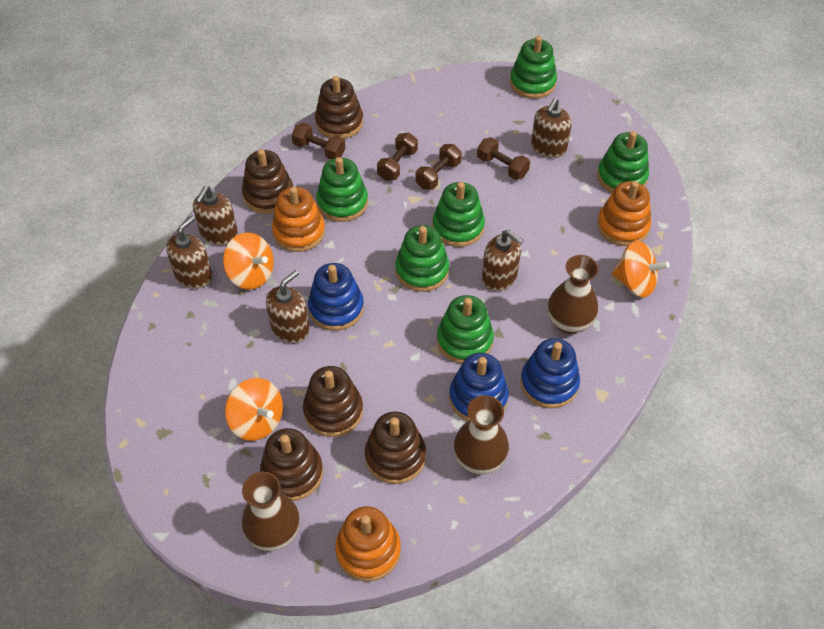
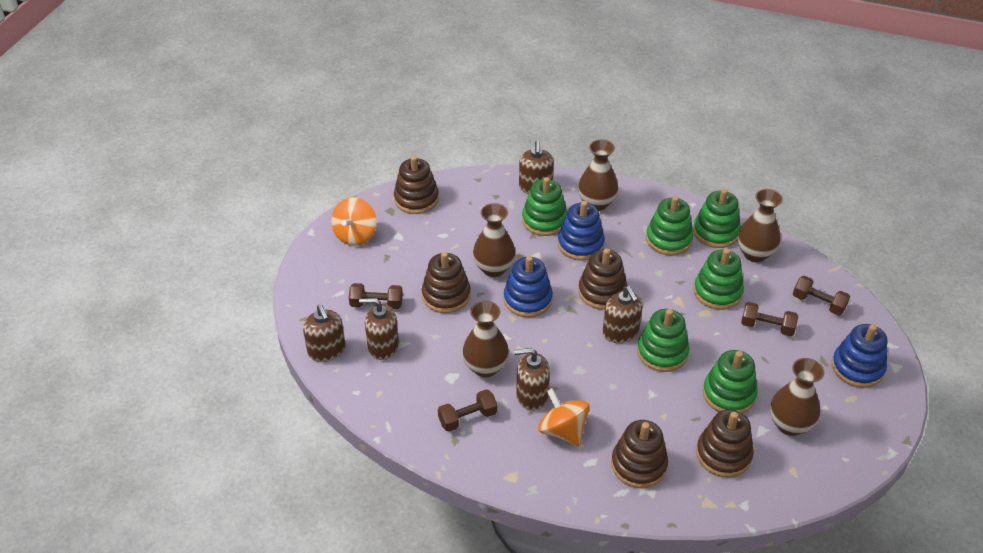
brown vase: [241,471,300,551] [453,395,509,475] [547,255,599,334] = 3 -> [462,301,509,377] [473,203,516,277] [578,139,618,211] [737,189,783,262] [770,358,824,436] = 5
orange spinning top: [223,232,274,290] [225,378,283,441] [612,241,670,298] = 3 -> [331,197,377,246] [538,388,589,446] = 2
orange stacking toy: [272,187,325,252] [335,506,401,582] [597,181,651,246] = 3 -> none = 0

